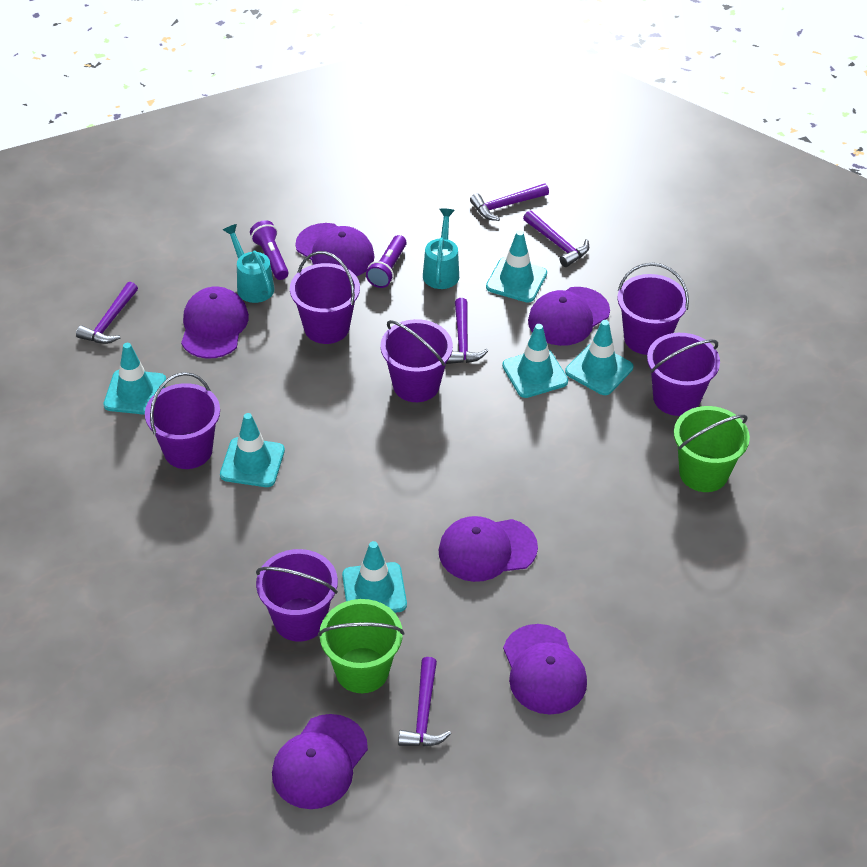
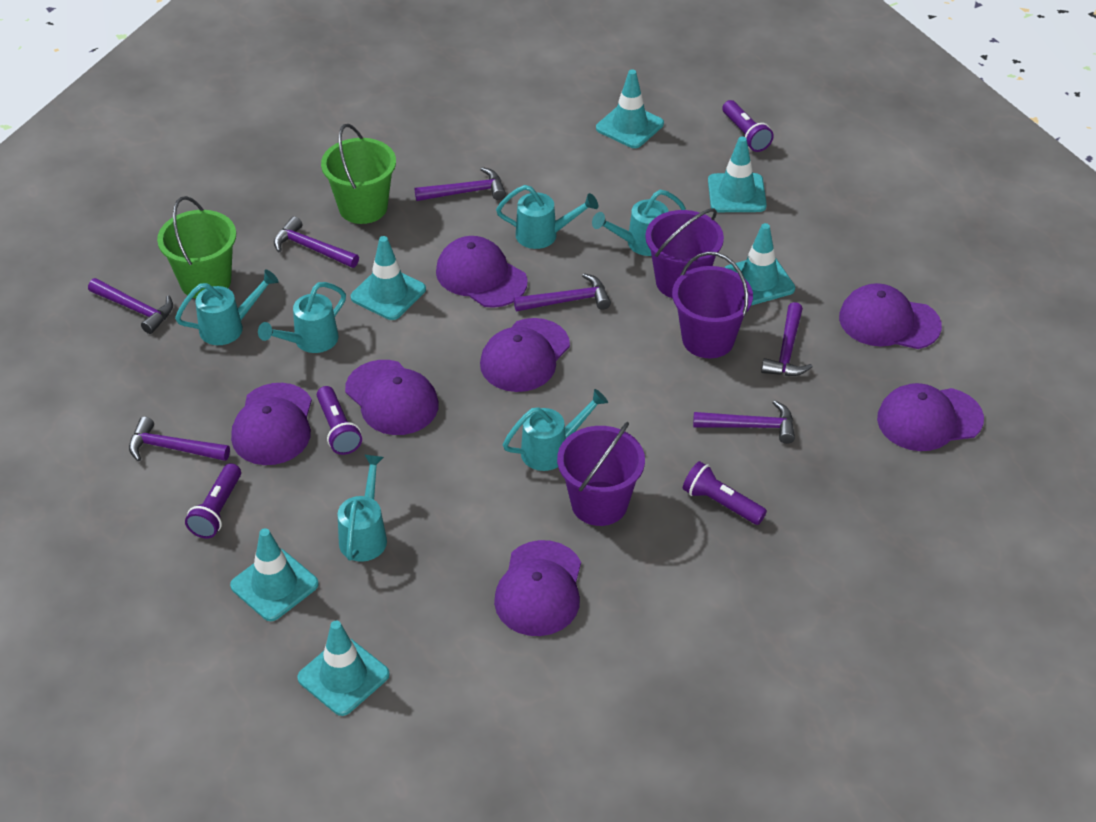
purple bucket: [145,372,220,469] [256,549,338,642] [290,251,360,344] [381,319,453,402] [618,262,689,355] [647,333,720,416] = 6 -> [557,422,645,526] [645,208,724,298] [672,252,753,358] = 3
purple cap: [181,286,249,359] [272,714,368,809] [295,223,375,276] [439,516,538,582] [503,624,587,714] [528,287,610,346] = 6 -> [231,383,312,465] [345,360,439,435] [436,236,528,308] [480,318,570,392] [494,540,581,636] [839,283,942,349] [877,383,984,451] = 7
purple flashlight: [250,220,289,280] [366,235,407,288] = 2 -> [185,463,241,539] [317,386,362,455] [683,461,767,525] [723,100,774,152] = 4
purple hammer: [76,282,138,344] [398,657,451,746] [446,298,488,364] [470,183,549,221] [523,210,589,267] = 5 -> [88,278,173,334] [129,417,230,461] [274,216,359,268] [415,167,506,201] [514,273,611,312] [693,400,795,444] [761,302,813,376] = 7
turquoise watering can: [223,224,274,303] [423,208,459,289] = 2 -> [175,270,279,345] [258,282,346,353] [338,454,387,562] [496,185,598,249] [503,389,608,471] [592,190,686,256] = 6

